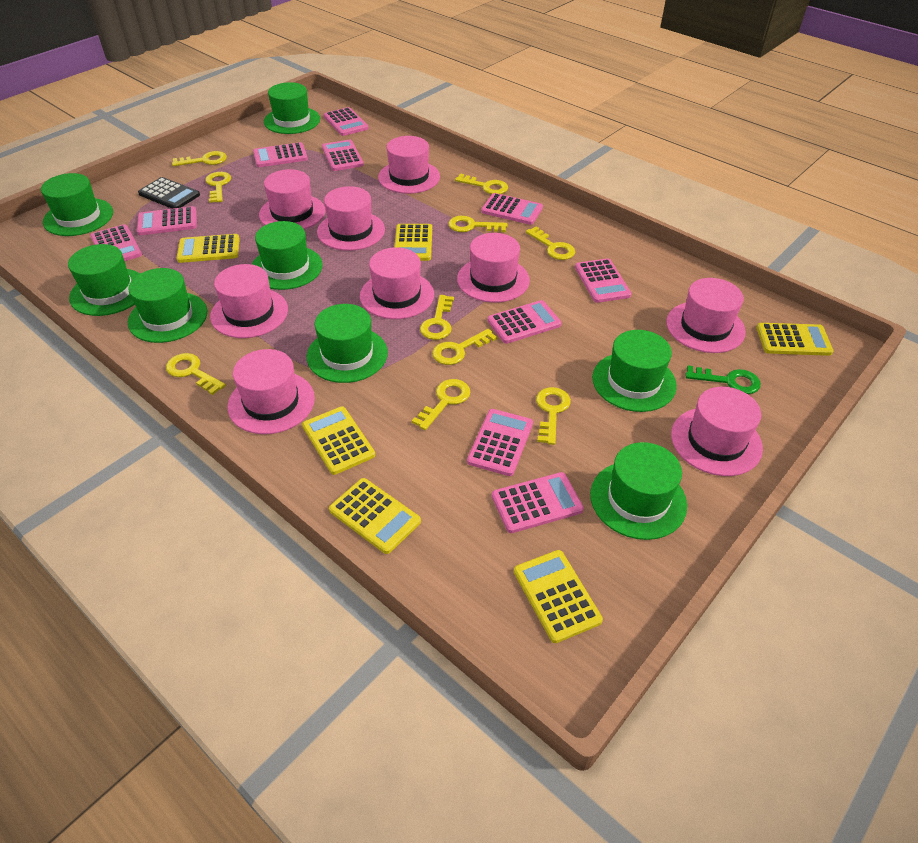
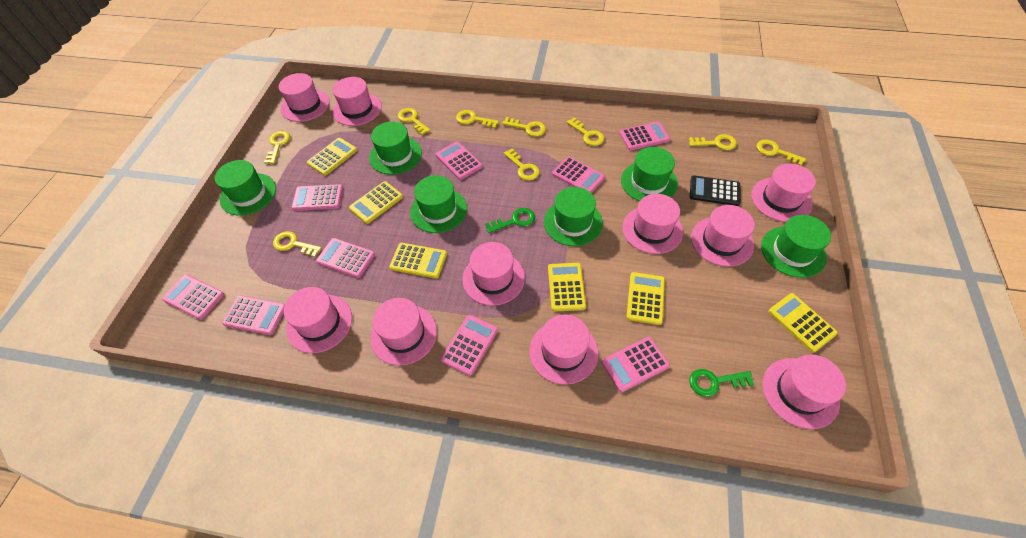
green hat: [41,173,113,236] [68,244,140,316] [128,268,207,343] [251,221,323,290] [264,82,320,134] [306,304,388,383] [590,442,687,540] [592,330,677,412] = 8 -> [215,160,276,216] [369,122,422,175] [410,175,467,233] [544,187,603,246] [621,147,678,201] [761,215,831,278] = 6
green key: [685,366,761,394] = 1 -> [485,208,535,233] [689,369,754,397] = 2
pink calculator: [90,224,142,261] [137,206,197,235] [253,142,308,167] [322,140,364,171] [324,107,369,136] [467,409,533,476] [481,193,543,225] [487,300,562,344] [492,472,584,533] [575,258,632,303] = 10 -> [162,274,224,320] [222,295,285,335] [291,184,343,211] [316,238,375,278] [436,141,483,180] [441,315,498,376] [552,156,605,193] [601,337,670,392] [619,121,670,150] = 9
pink hat: [210,264,288,338] [228,349,315,434] [259,169,326,229] [317,186,385,251] [360,247,434,319] [378,136,440,194] [457,233,530,303] [666,278,746,353] [671,387,763,476] = 9 -> [279,73,330,122] [284,287,352,353] [332,77,382,126] [370,298,437,366] [462,242,525,306] [529,315,598,385] [622,194,683,254] [691,205,755,267] [751,164,816,222] [762,355,846,429] = 10
yellow key: [166,353,226,395] [172,151,227,166] [205,172,231,203] [412,379,470,430] [420,295,454,340] [432,329,497,365] [448,216,507,232] [455,174,508,194] [526,227,575,260] [536,387,571,445] = 10 -> [264,131,290,164] [273,231,322,257] [398,108,430,135] [456,110,499,128] [502,117,546,137] [504,148,540,181] [567,117,605,146] [689,134,737,150] [756,139,806,166] = 9

